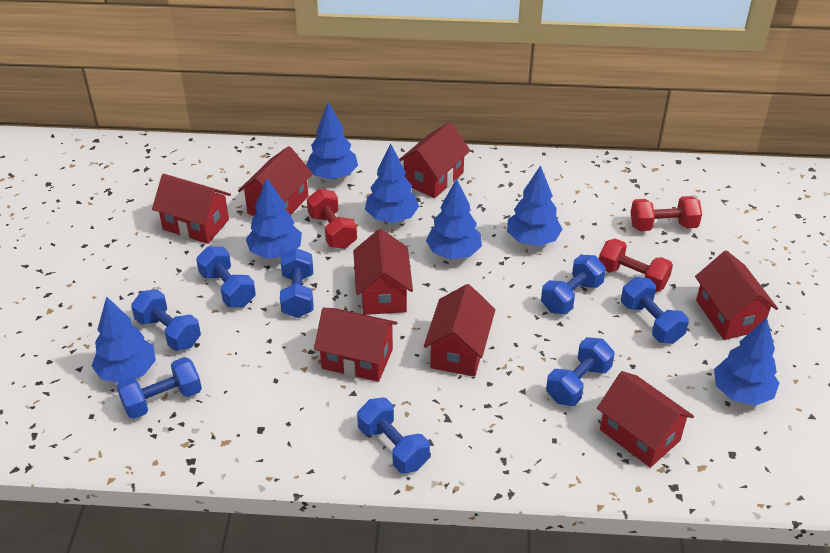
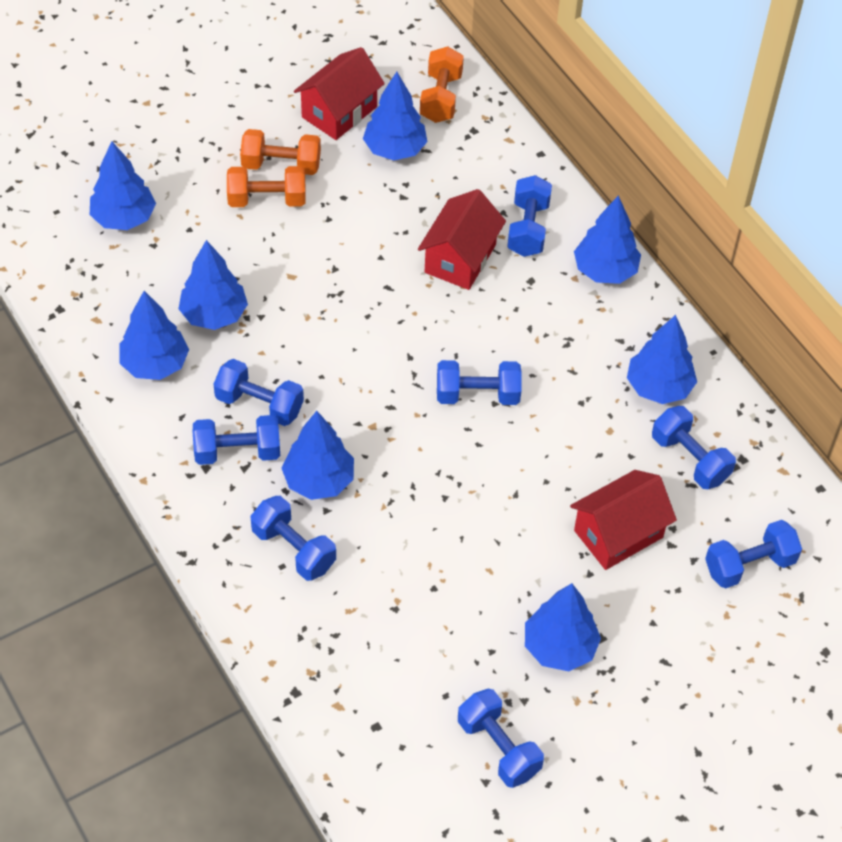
blue tree: [92,296,156,383] [246,178,302,259] [306,102,358,179] [365,144,419,223] [426,178,482,259] [507,165,562,246] [714,318,779,406] = 7 -> [90,141,156,230] [119,291,189,380] [179,240,248,330] [281,411,354,500] [363,72,427,160] [525,583,601,671] [574,195,641,284] [627,315,697,404] = 8
orange dumbbell: none = 0 -> [227,166,306,207] [240,129,321,175] [420,46,464,123] = 3
red dumbbell: [307,189,357,249] [599,238,673,292] [631,196,702,231] = 3 -> none = 0
red house: [152,174,231,244] [238,146,313,216] [314,308,398,382] [353,229,413,315] [399,122,471,198] [424,284,495,377] [597,371,694,468] [695,250,778,340] = 8 -> [294,47,385,140] [418,189,506,290] [570,470,677,570] = 3

